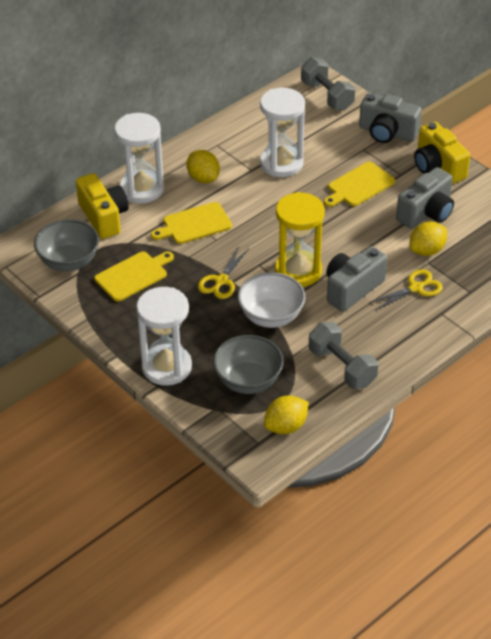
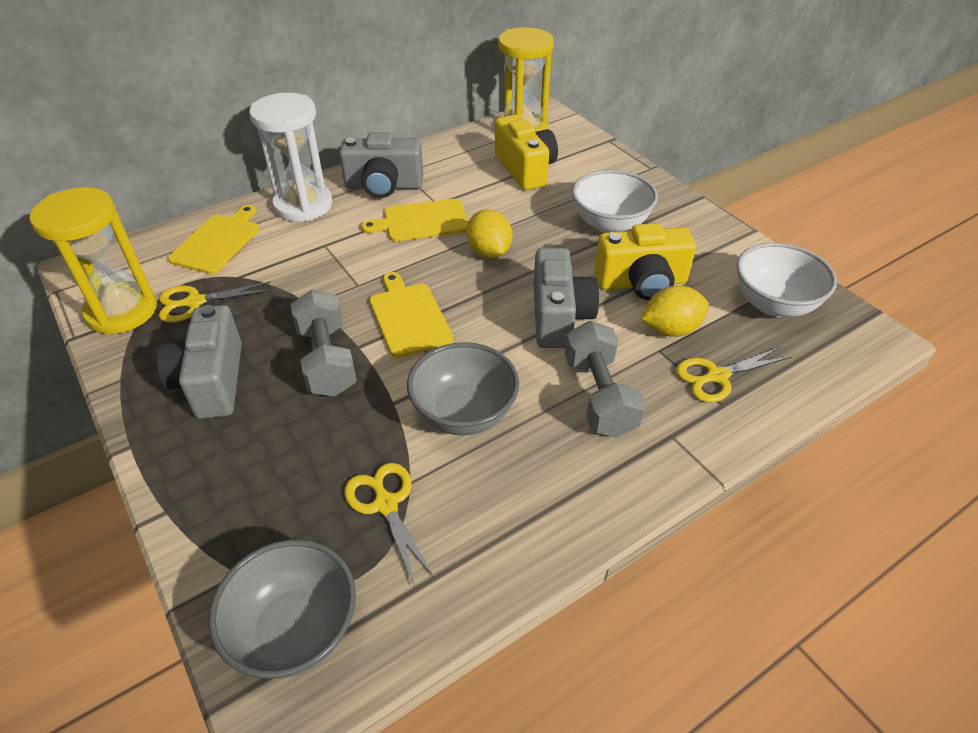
white bowl: [238,272,305,328] = 1 -> [572,170,658,233] [736,243,837,317] = 2
white hourglass: [114,113,164,204] [136,287,192,385] [260,88,305,177] = 3 -> [249,93,332,222] = 1
yellow hourglass: [275,192,325,287] = 1 -> [29,187,157,335] [498,27,554,132] = 2
yellow lemon: [186,150,220,183] [264,396,309,434] [410,222,447,256] = 3 -> [466,209,512,258] [641,285,709,337] = 2
yellow scissors: [198,247,249,299] [369,269,443,310] = 2 -> [159,282,272,323] [344,463,435,587] [676,347,791,402] = 3

